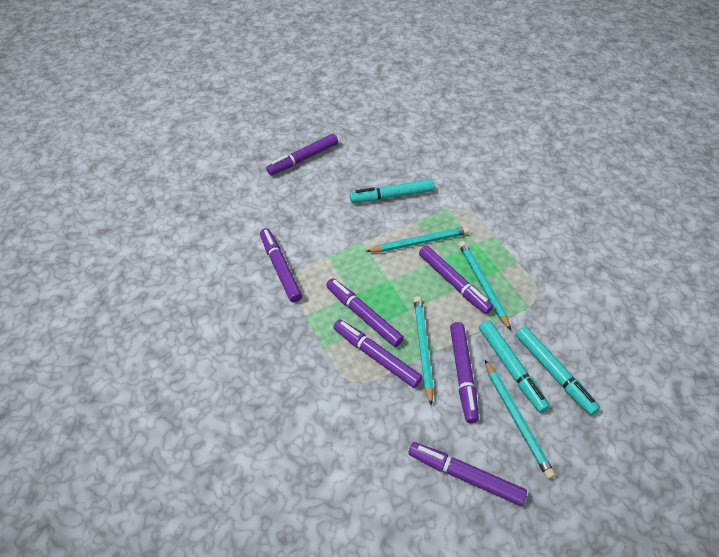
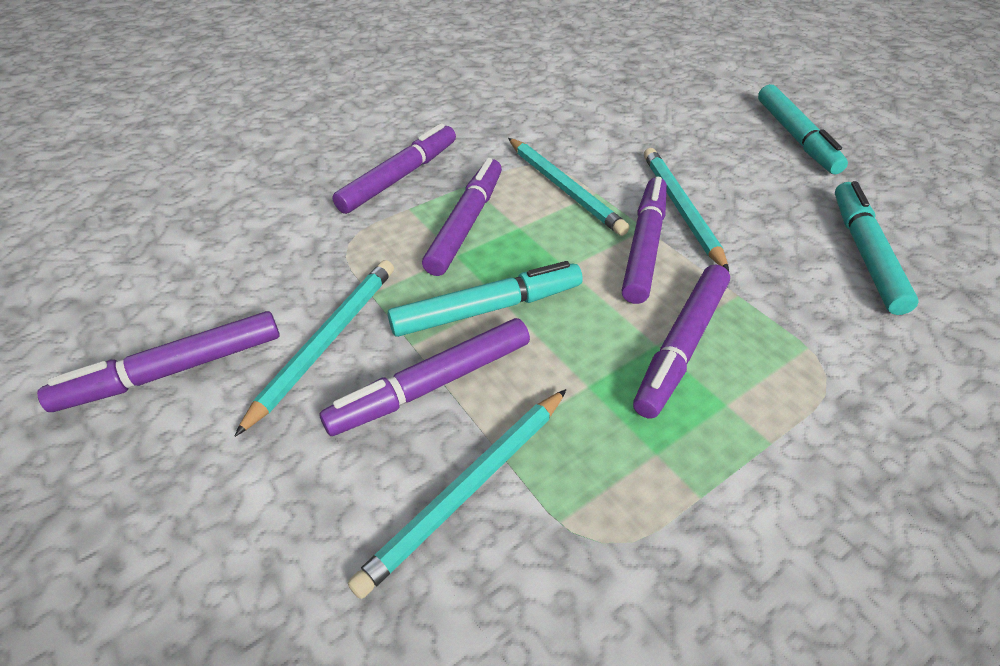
purple marker: [260,228,302,303] [266,134,338,175] [326,278,404,347] [333,319,422,388] [409,442,527,506] [419,246,493,314] [450,322,479,423] = 7 -> [37,311,280,412] [320,318,530,436] [332,123,456,214] [422,158,502,276] [622,177,667,304] [633,265,730,419] = 6

